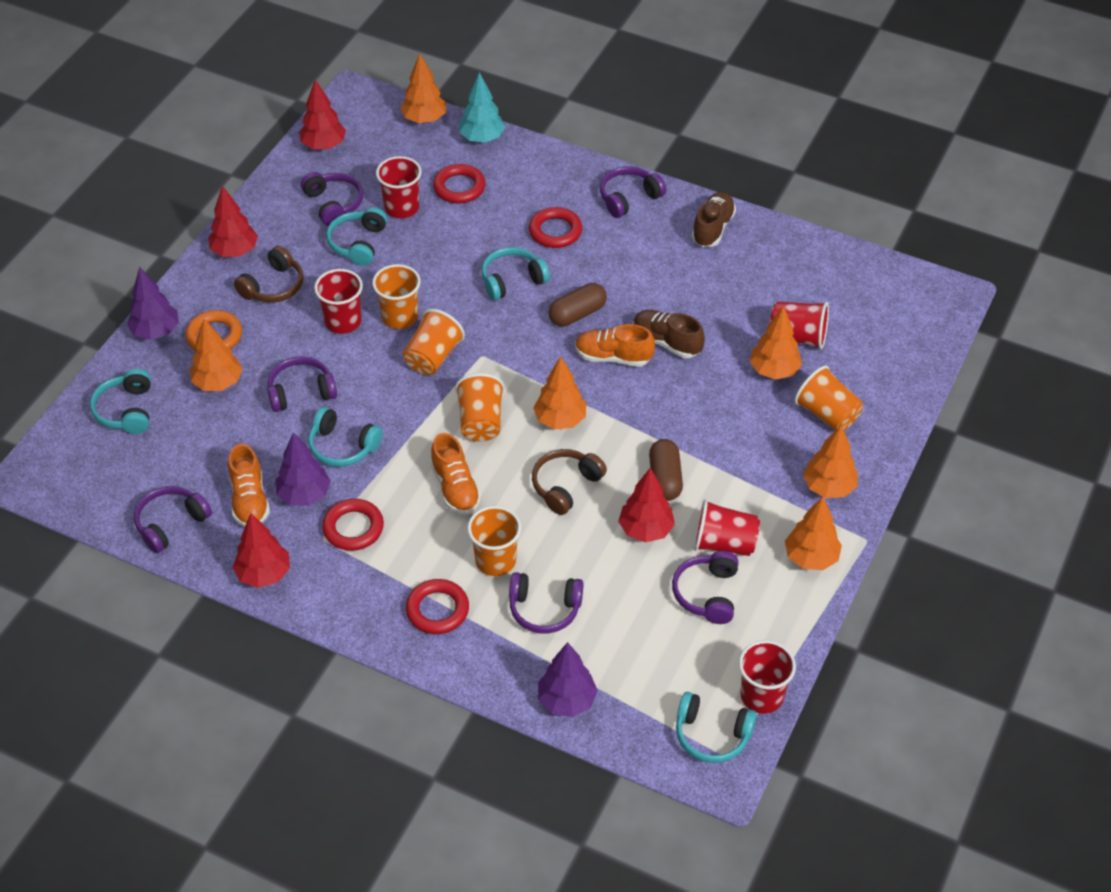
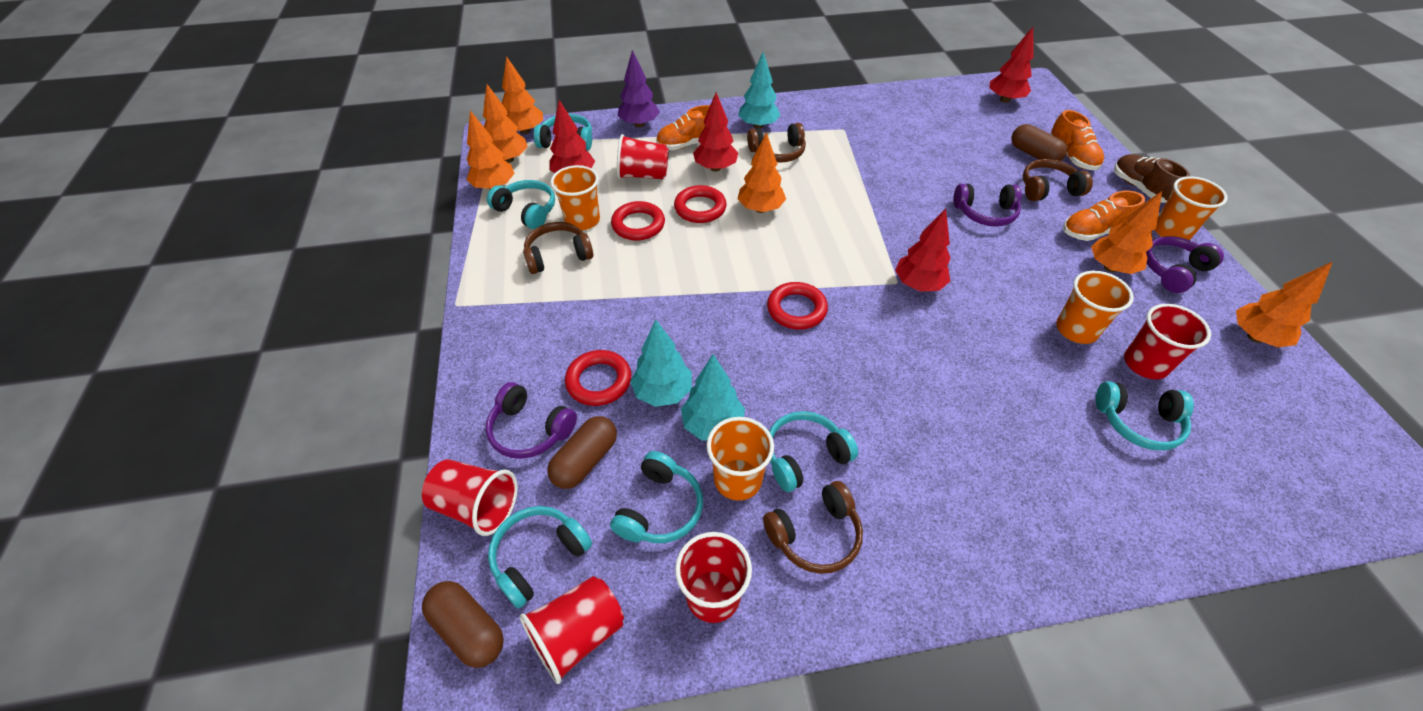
brown capsule: [548,283,607,327] [649,439,683,501] = 2 -> [422,581,504,668] [547,416,617,489] [1011,124,1067,161] = 3
brown headphones: [234,246,304,302] [532,449,607,515] = 2 -> [523,222,593,274] [747,123,806,163] [763,481,863,574] [1023,159,1093,201] = 4
brown shoe: [634,310,705,358] [692,192,736,247] = 2 -> [1114,154,1190,203] = 1
orange cup: [372,264,421,329] [403,309,465,375] [455,373,505,442] [467,506,521,576] [794,366,863,430] = 5 -> [550,165,600,230] [706,417,774,501] [1056,271,1134,344] [1155,176,1228,240] = 4
orange ring: [185,310,242,351] = 1 -> none = 0
purple headphones: [134,486,212,553] [267,356,337,412] [301,172,363,226] [509,572,583,633] [600,166,666,218] [672,551,739,624] = 6 -> [486,382,577,459] [954,184,1022,227] [1146,236,1224,293] = 3
purple tree: [127,267,179,340] [276,433,331,506] [538,642,598,717] = 3 -> [618,50,660,127] = 1
turquoise headphones: [90,369,151,434] [308,407,383,467] [326,207,387,266] [482,247,550,301] [676,692,757,763] = 5 -> [487,180,555,229] [488,506,592,609] [534,114,592,150] [610,451,703,543] [769,411,858,492] [1096,381,1194,450] = 6
turquoise tree: [459,72,505,143] = 1 -> [630,320,692,407] [681,354,745,440] [738,52,781,129] = 3

